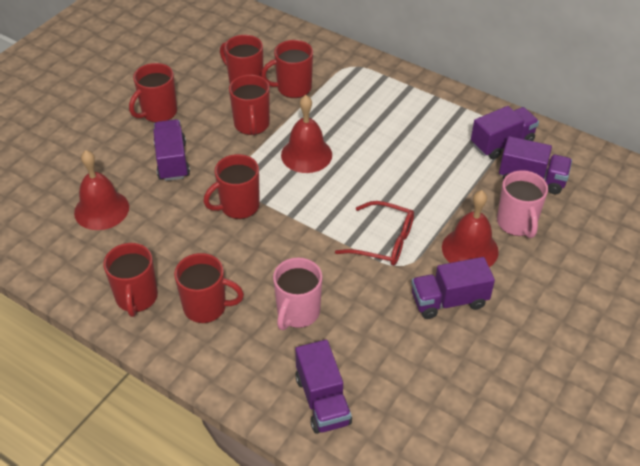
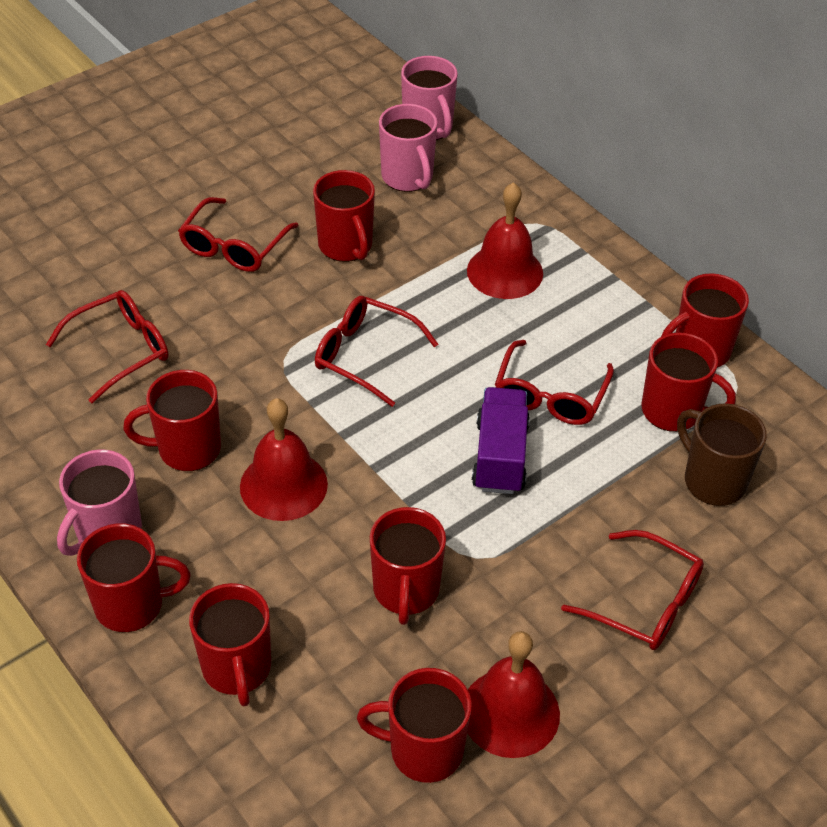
brown mug: none = 0 -> [677,403,767,506] = 1
pink mug: [273,258,323,330] [497,170,548,238] = 2 -> [57,450,142,556] [379,104,438,192] [401,56,458,140] = 3
purple truck: [153,119,190,181] [295,340,352,434] [411,257,495,319] [471,106,539,159] [499,136,572,194] = 5 -> [472,387,530,494] = 1
red glasses: [335,201,414,266] = 1 -> [46,290,168,403] [178,197,299,272] [315,296,438,407] [495,340,614,425] [561,530,704,650] = 5
red mug: [103,243,158,317] [129,63,177,123] [174,253,244,323] [204,154,260,219] [220,35,263,83] [229,75,270,135] [261,40,313,98] = 7 -> [77,523,191,632] [123,370,221,471] [189,583,271,706] [313,170,375,262] [357,668,472,783] [370,507,446,625] [642,332,736,432] [661,273,749,368] = 8

